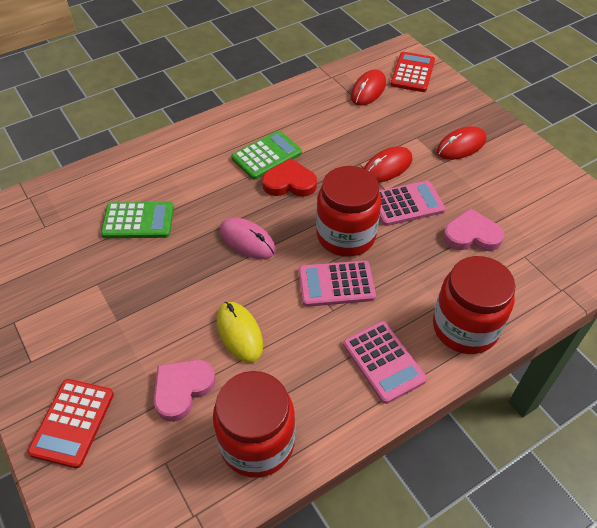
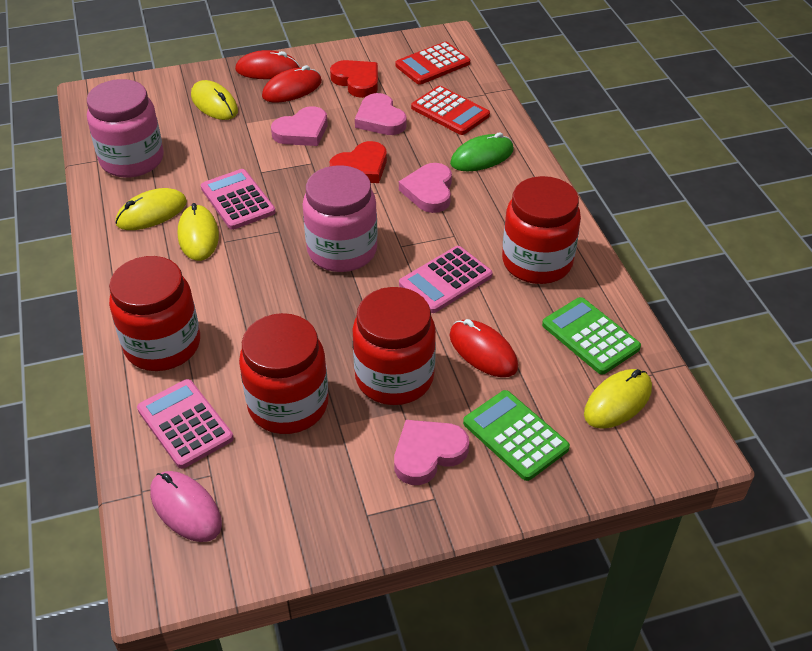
green mouse: none = 0 -> [450,133,514,171] = 1
pink heart: [154,360,216,422] [443,208,504,251] = 2 -> [271,106,327,146] [355,93,407,135] [394,420,469,485] [399,163,452,213] = 4
pink jar: none = 0 -> [87,79,164,178] [302,165,378,272] = 2
red heart: [262,158,317,197] = 1 -> [330,60,378,98] [330,141,387,183] = 2
red jar: [213,371,295,478] [316,166,381,257] [433,256,516,354] = 3 -> [109,256,200,371] [239,313,328,434] [352,287,436,405] [502,176,581,284] = 4
yellow mouse: [217,302,263,363] = 1 -> [115,188,187,230] [178,203,219,261] [191,80,238,120] [584,369,652,429] = 4

